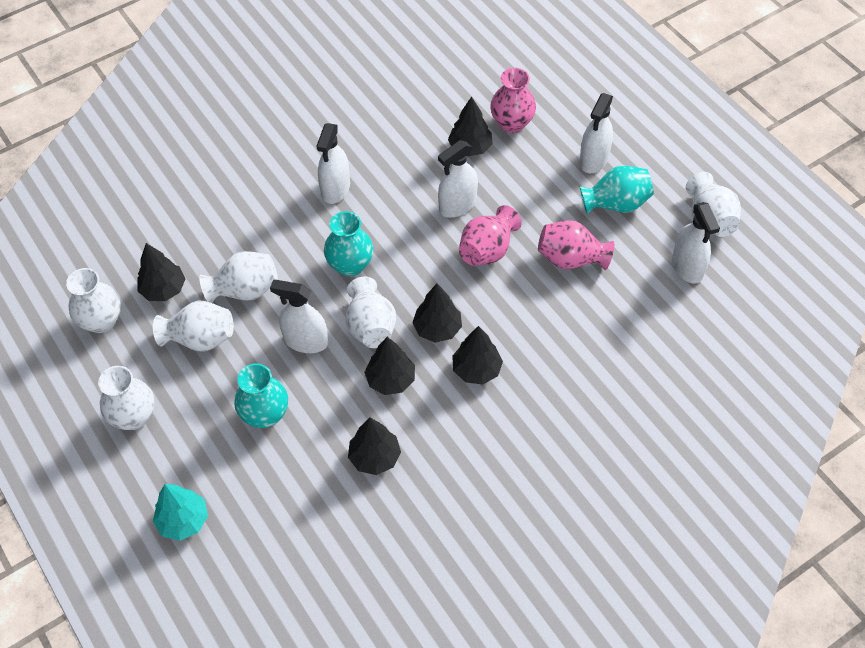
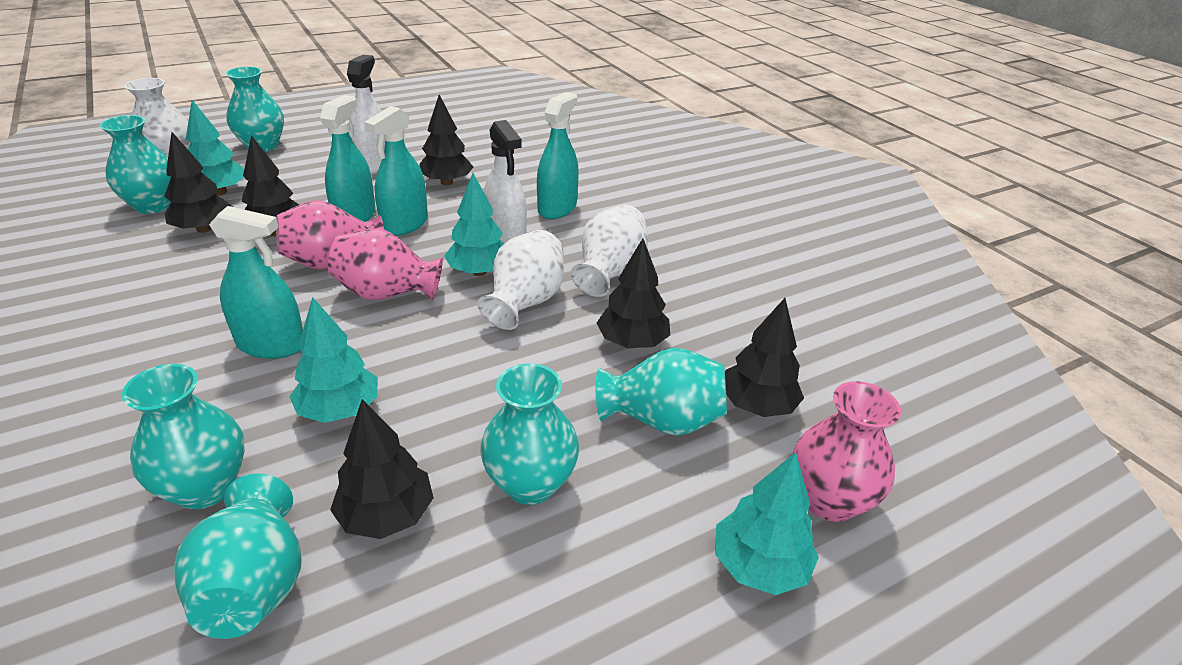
turquoise spray bottle: none = 0 -> [209,206,303,359] [320,95,376,222] [364,106,428,236] [537,92,579,219] = 4
turquoise tree: [153,484,208,541] = 1 -> [186,100,244,195] [289,297,378,423] [444,173,504,276] [715,452,819,595] = 4
turquoise vase: [234,363,288,428] [324,211,373,277] [580,165,654,215] = 3 -> [100,115,171,214] [122,364,245,509] [174,473,302,639] [225,66,284,152] [480,363,579,505] [596,348,727,436] = 6
white spray bottle: [270,280,328,353] [316,123,350,204] [438,140,478,218] [580,93,613,173] [672,202,720,284] = 5 -> [347,55,385,174] [484,120,527,243] = 2
white vase: [66,268,121,333] [98,366,154,430] [153,300,234,352] [199,251,278,303] [345,277,396,348] [686,172,741,237] = 6 -> [124,78,191,156] [477,230,564,330] [571,205,648,297] = 3

